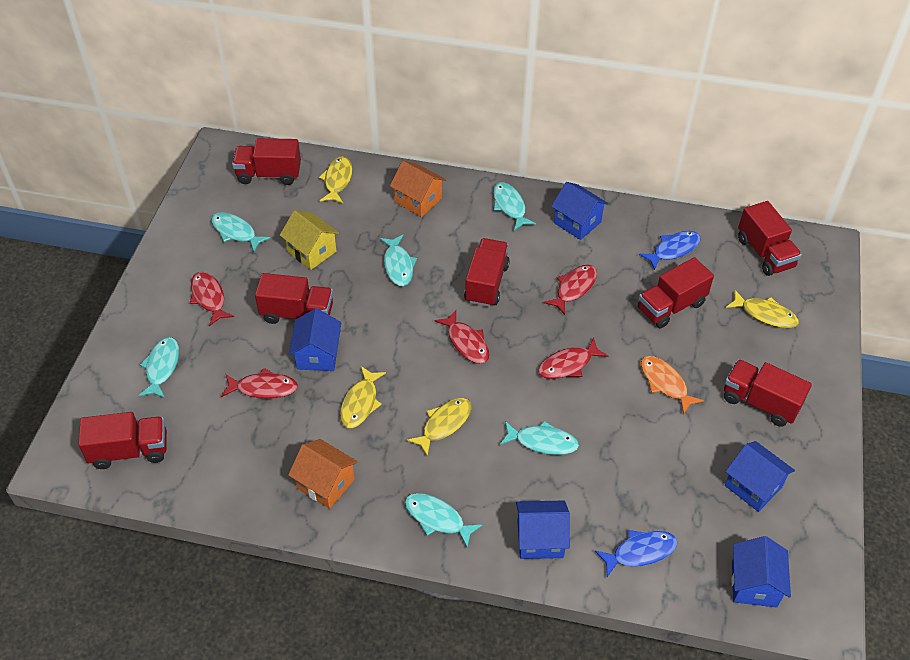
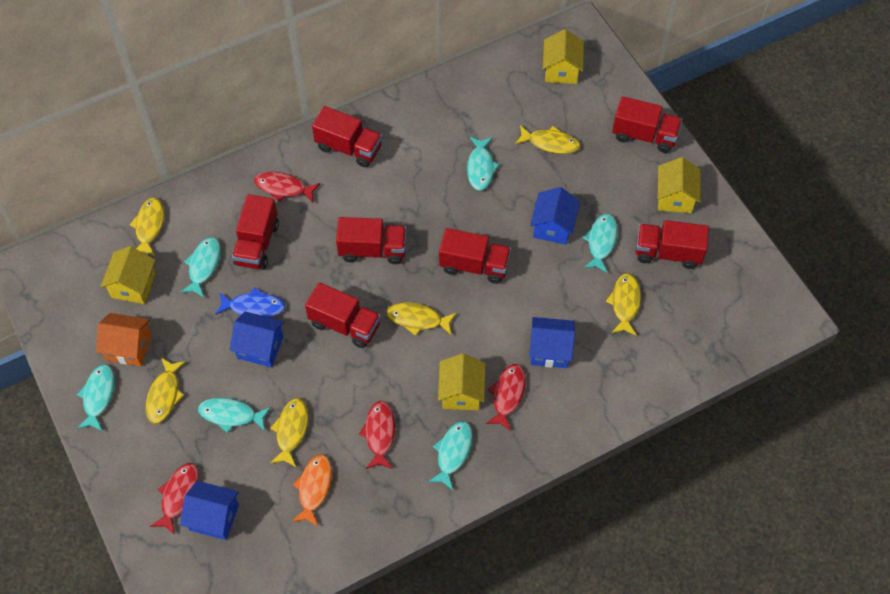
blue fish: [595,530,678,577] [639,231,701,270] = 2 -> [215,288,285,317] = 1
blue house: [289,308,341,371] [516,501,570,559] [551,182,609,240] [725,441,795,512] [731,536,791,608] = 5 -> [180,481,239,540] [229,311,284,367] [529,317,575,368] [530,187,580,245] = 4
orange house: [288,439,358,509] [390,161,446,217] = 2 -> [96,313,151,366] = 1
red fish: [190,271,234,326] [221,368,298,399] [435,310,489,364] [538,338,608,379] [544,265,597,315] = 5 -> [150,463,199,535] [254,172,320,203] [359,401,395,469] [486,364,526,431] = 4
yellow fish: [319,156,352,203] [340,366,386,428] [407,398,472,456] [726,290,799,328] = 4 -> [129,198,164,256] [146,358,186,424] [270,398,308,467] [386,302,456,336] [515,125,580,154] [606,273,641,336] = 6
yellow house: [280,210,339,270] = 1 -> [101,246,156,304] [438,354,485,410] [543,29,584,84] [658,157,700,213] = 4

